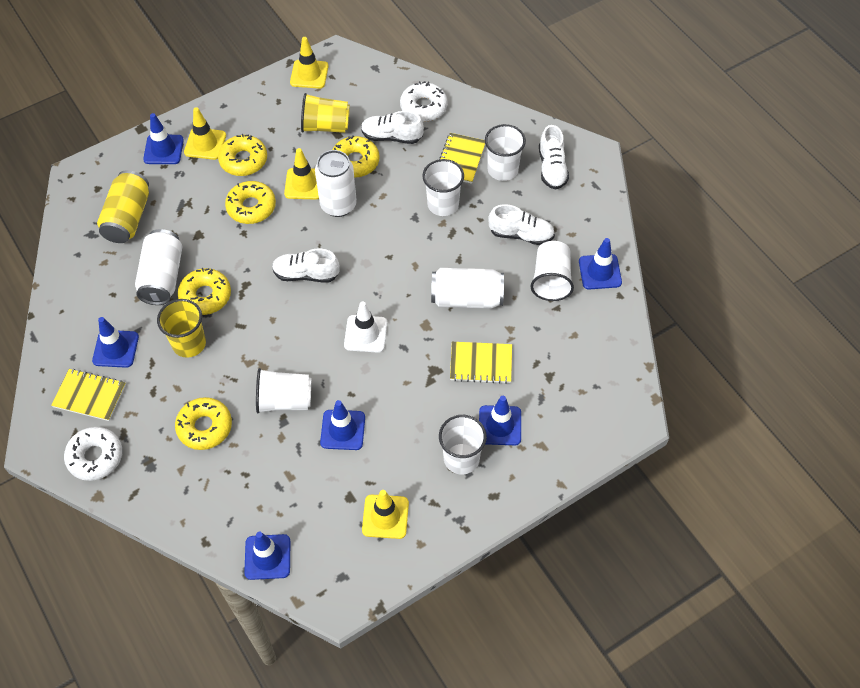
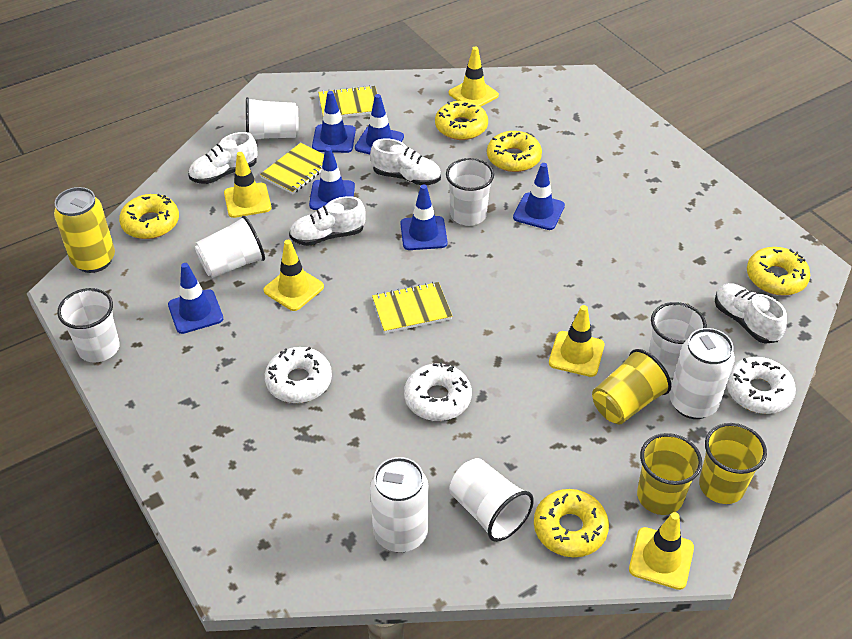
white can: [135,229,182,305] [315,150,357,217] [431,268,504,309] = 3 -> [370,457,429,553] [669,328,735,419] = 2
white cup: [256,368,311,413] [423,159,464,216] [439,415,487,474] [485,124,526,181] [530,241,574,301] = 5 -> [57,288,120,363] [195,216,265,278] [246,97,298,140] [446,158,494,226] [449,458,534,542] [649,302,707,377] = 6
white donut: [64,427,122,481] [400,81,448,122] = 2 -> [265,347,332,403] [404,362,472,421] [726,357,796,414] = 3
white traffic cone: [344,301,387,353] = 1 -> none = 0
yellow cup: [157,299,206,358] [301,93,350,133] = 2 -> [592,349,671,424] [637,433,702,515] [699,423,767,504] = 3
yellow traffic cone: [184,107,226,160] [284,148,319,200] [290,37,328,89] [362,490,409,539] = 4 -> [224,152,271,218] [263,240,324,311] [449,46,499,107] [549,305,604,377] [629,512,694,590] = 5

